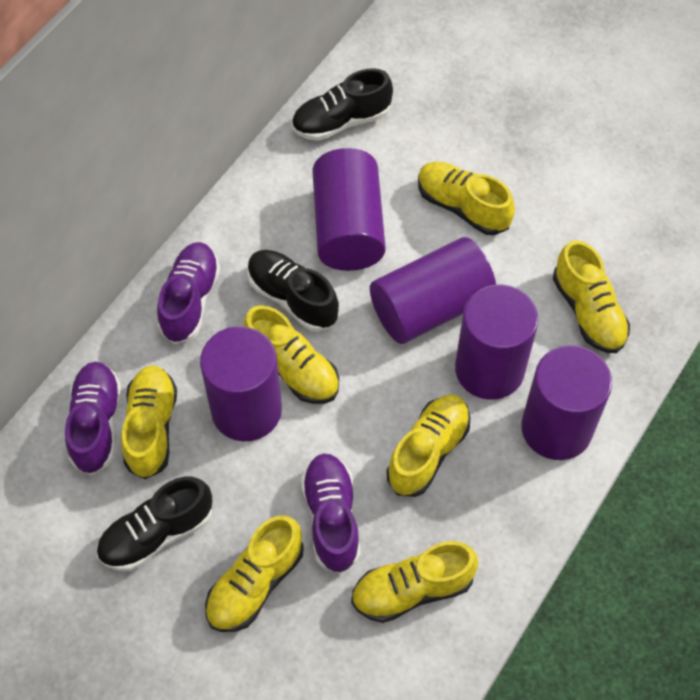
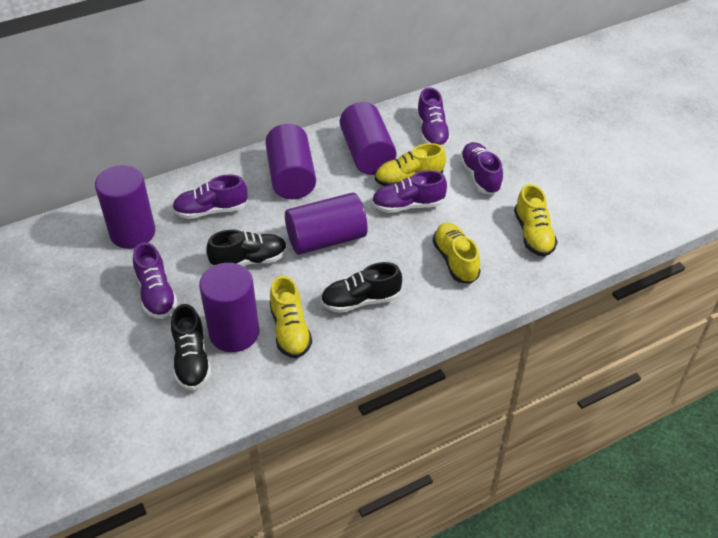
purple shoe: [65,362,121,475] [157,242,220,344] [301,454,360,574] = 3 -> [133,242,178,319] [172,174,248,219] [372,170,447,213] [417,87,451,148] [460,142,503,195] = 5
yellow shoe: [121,365,177,479] [205,515,304,632] [243,305,339,404] [351,541,479,623] [386,395,470,497] [418,162,515,235] [553,240,630,353] = 7 -> [269,276,312,358] [375,143,446,186] [433,223,481,284] [514,184,558,257] = 4

